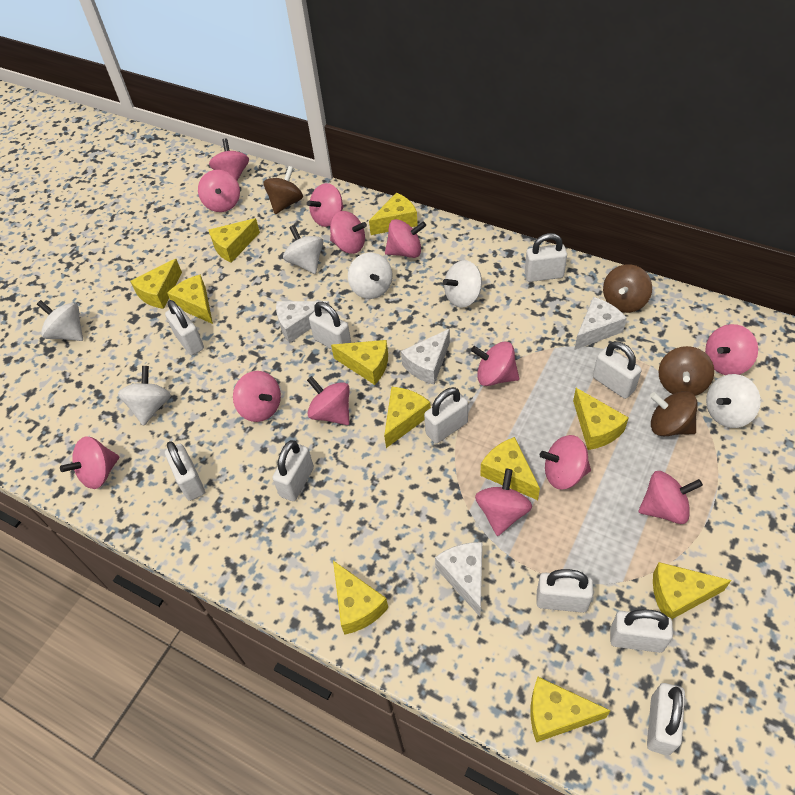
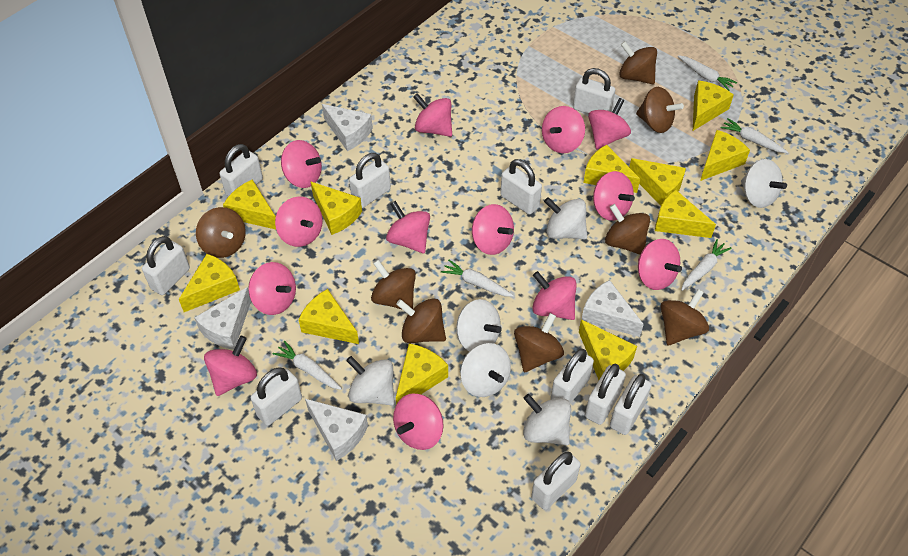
brown spinning top: [264,166,303,214] [603,264,652,313] [650,391,698,436] [658,346,714,396] = 4 -> [196,207,246,258] [371,260,416,309] [396,298,446,343] [514,313,564,372] [605,204,650,255] [619,41,657,84] [636,87,684,133] [660,289,709,345] = 8
white carrot: none = 0 -> [272,341,342,390] [441,260,514,297] [678,55,737,91] [681,239,732,291] [721,118,788,153] = 5

